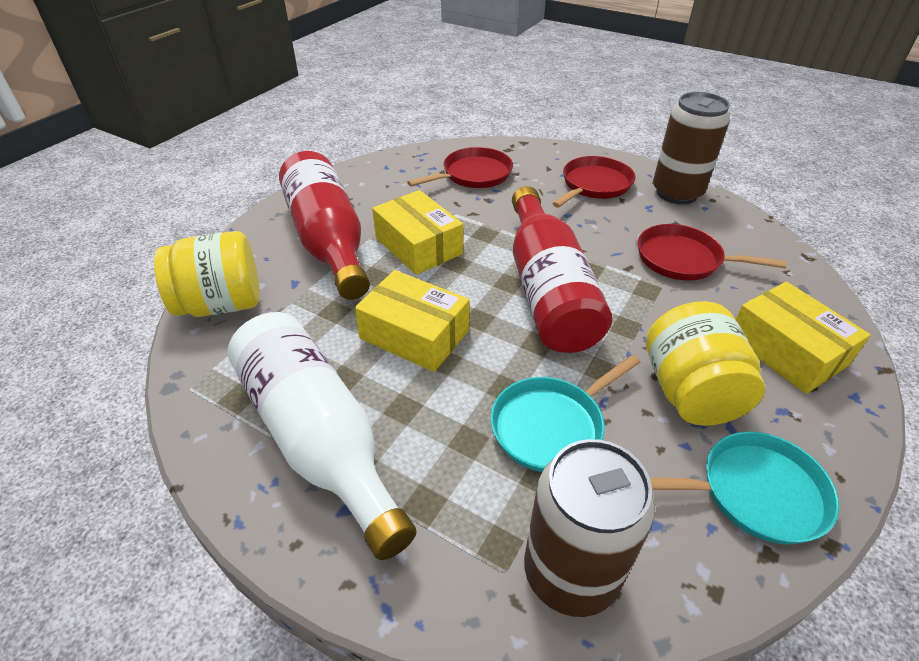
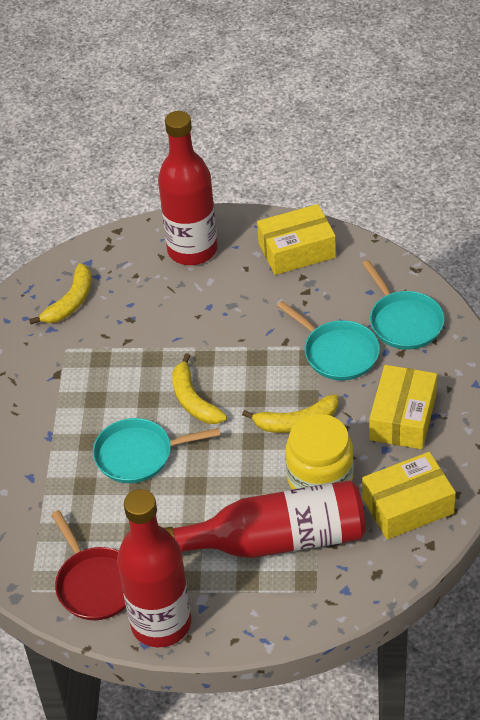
brown can: [524,439,655,617] [653,92,730,204] = 2 -> none = 0
red bottle: [279,151,370,300] [512,186,612,353] = 2 -> [117,489,191,647] [158,111,217,265] [164,480,366,558] = 3
red pan: [407,147,513,188] [552,156,635,208] [638,224,787,281] = 3 -> [51,510,126,620] = 1
turquoise pan: [491,355,640,472] [650,431,839,545] = 2 -> [93,418,220,483] [277,301,380,381] [362,260,444,350] = 3
white bottle: [227,312,417,560] = 1 -> none = 0
yellow banana: none = 0 -> [29,263,91,324] [172,353,227,424] [242,394,338,433] = 3
yellow jar: [154,231,260,317] [646,301,765,426] = 2 -> [286,414,354,489] = 1

